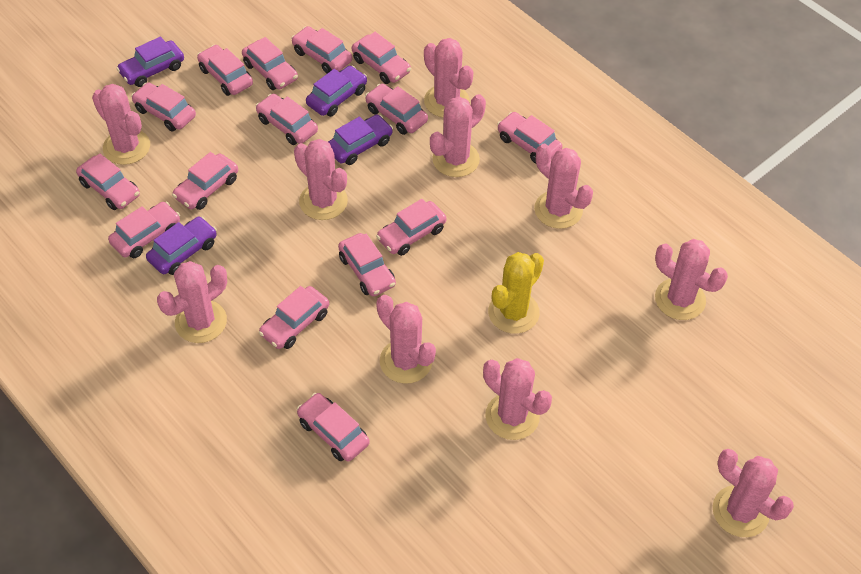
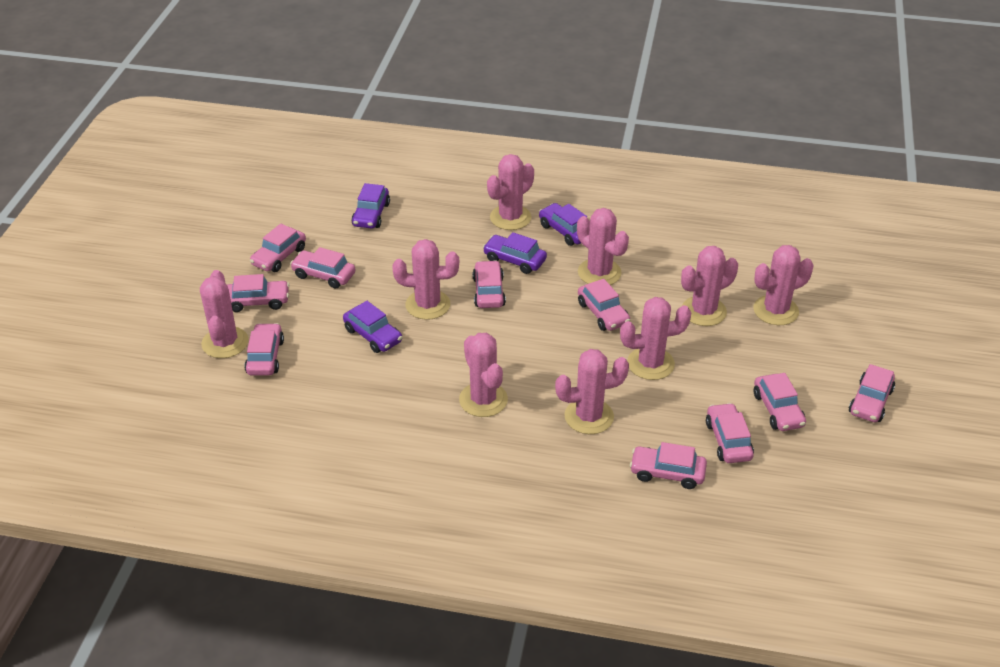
pink cactus: [92,84,150,165] [157,261,227,343] [294,139,348,220] [376,295,436,384] [424,38,473,118] [430,94,486,177] [483,358,552,440] [534,144,593,229] [655,239,728,320] [713,449,794,537] = 10 -> [200,270,248,358] [392,239,459,320] [459,333,508,417] [487,154,534,230] [555,349,629,434] [577,208,629,285] [620,297,691,380] [681,246,738,326] [753,245,813,325] = 9
pink car: [76,153,140,210] [108,202,180,258] [131,82,196,131] [172,152,238,210] [197,45,253,96] [242,37,298,90] [256,94,318,145] [259,286,329,349] [291,26,352,74] [297,393,370,461] [338,233,396,296] [352,32,411,84] [365,84,428,135] [376,199,446,256] [497,112,563,164] = 15 -> [227,274,289,312] [244,323,284,375] [250,224,306,272] [290,247,355,289] [473,260,506,308] [578,279,630,331] [630,442,707,489] [706,403,754,463] [754,373,806,431] [849,364,895,422] = 10
yellow cactus: [488,252,544,334] = 1 -> none = 0

